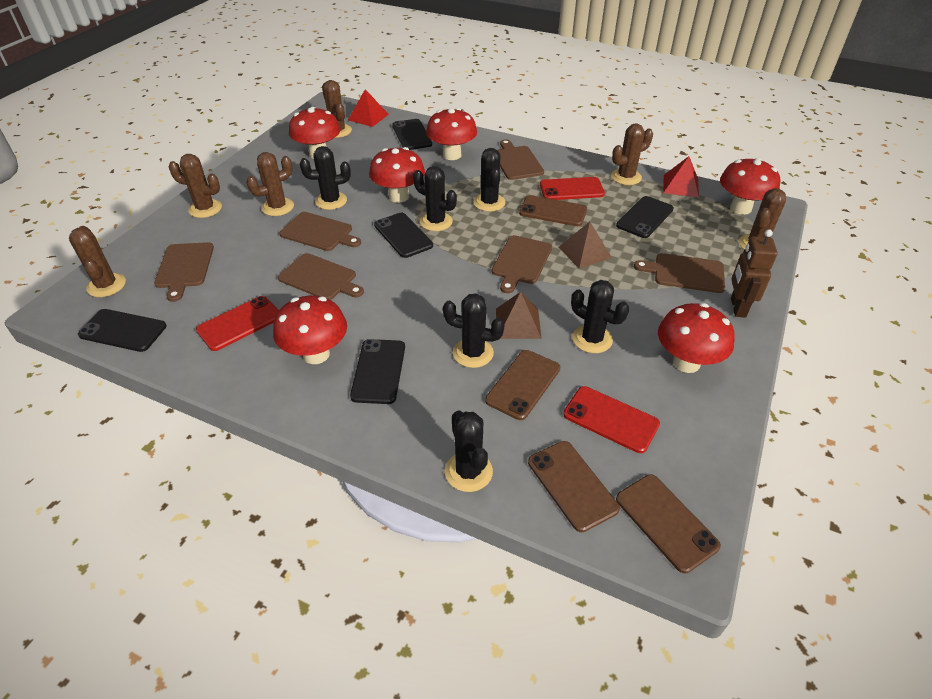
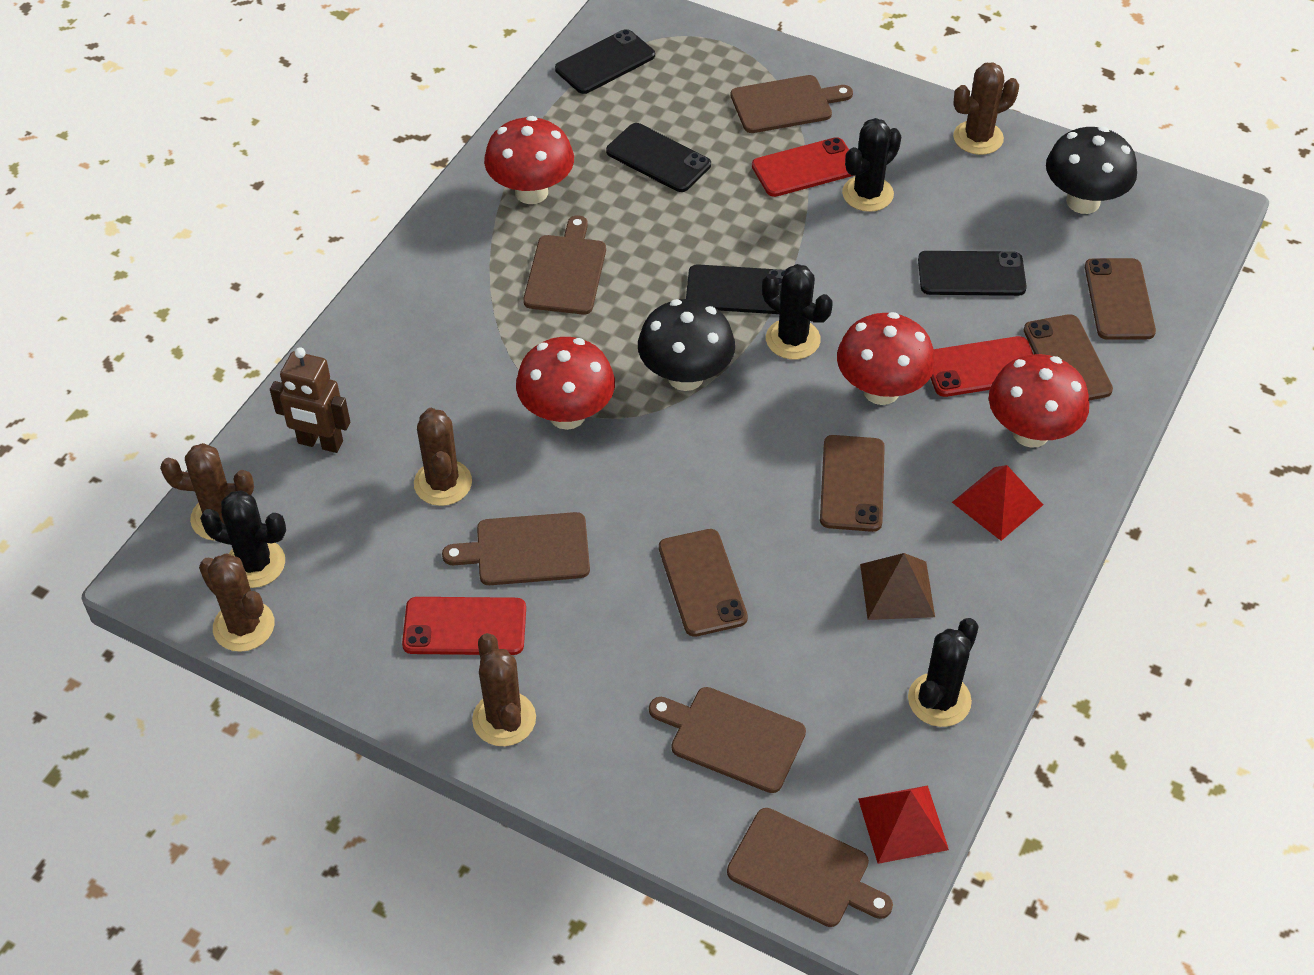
black cactus: [300,146,351,210] [413,166,457,231] [443,293,505,368] [445,410,493,492] [473,148,505,212] [571,280,629,353] = 6 -> [200,490,286,588] [762,264,833,360] [842,118,901,212] [908,618,979,727] = 4
black mushroom: none = 0 -> [638,299,735,391] [1046,127,1137,214] = 2
black phone: [78,309,167,352] [350,339,405,404] [374,213,433,258] [392,119,432,150] [616,196,674,238] = 5 -> [555,29,655,94] [606,123,711,192] [686,264,785,314] [918,251,1027,296] = 4
brown cactus: [69,226,126,297] [169,154,222,218] [246,152,294,216] [322,80,352,138] [611,124,653,185] [739,188,786,250] = 6 -> [160,443,254,541] [199,553,275,652] [414,408,472,506] [472,633,536,746] [953,62,1019,155] = 5
brown cutting board: [154,242,214,302] [278,253,364,300] [279,212,361,251] [492,235,552,293] [497,139,544,180] [634,253,725,293] = 6 -> [442,512,590,585] [523,215,606,315] [649,687,806,793] [727,808,893,927] [731,75,853,133] = 5
brown pyramid: [496,292,542,339] [559,222,612,269] = 2 -> [860,553,935,620] = 1
red mushroom: [273,295,347,364] [289,107,341,159] [369,147,425,203] [426,108,477,160] [658,303,735,373] [720,158,780,215] = 6 -> [484,116,574,204] [516,337,615,430] [837,312,935,405] [989,354,1089,448] = 4

